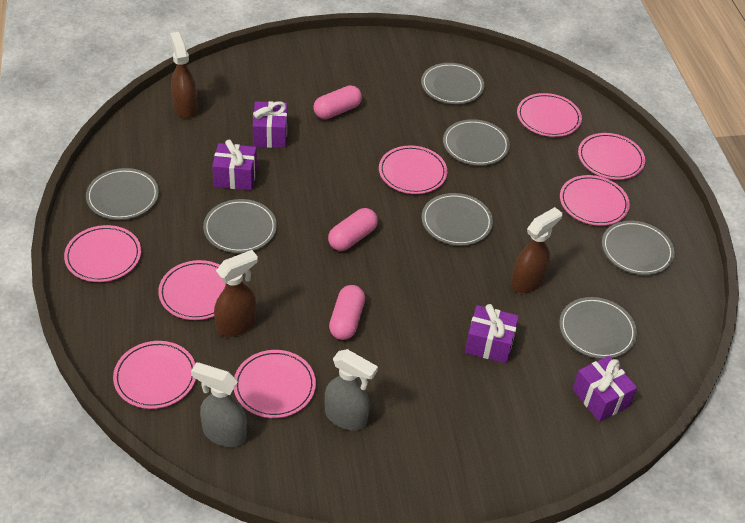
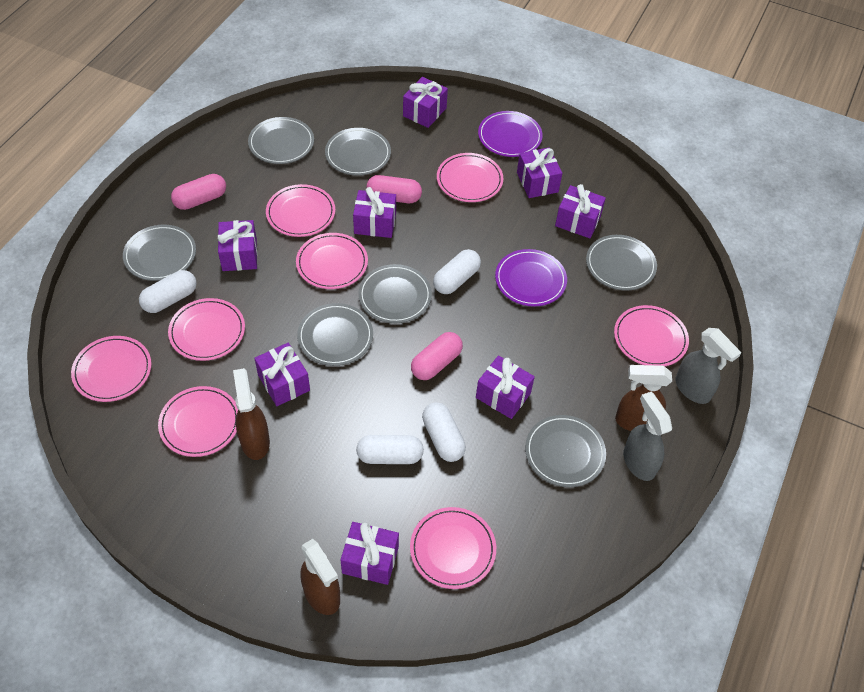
purple gift: [212,139,257,191] [253,101,287,148] [465,304,519,364] [573,356,637,422] = 4 -> [218,220,257,271] [254,343,310,406] [340,522,399,585] [353,187,396,238] [403,77,448,128] [476,355,535,419] [517,147,562,198] [555,184,606,238] = 8
purple plate: none = 0 -> [478,111,543,157] [495,249,567,307] = 2
white capsule: none = 0 -> [139,270,197,313] [356,435,424,464] [422,402,466,462] [433,249,481,294] = 4

